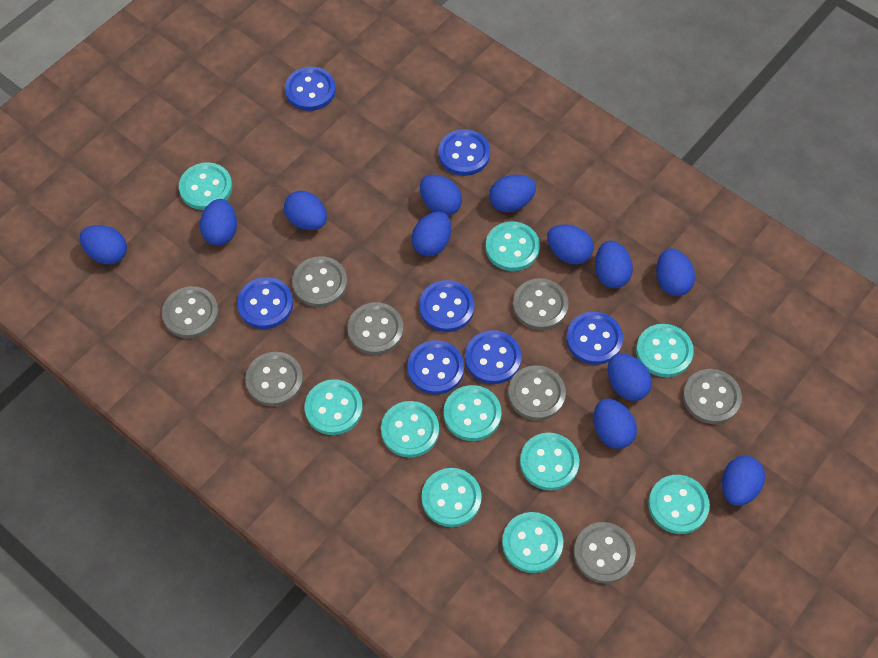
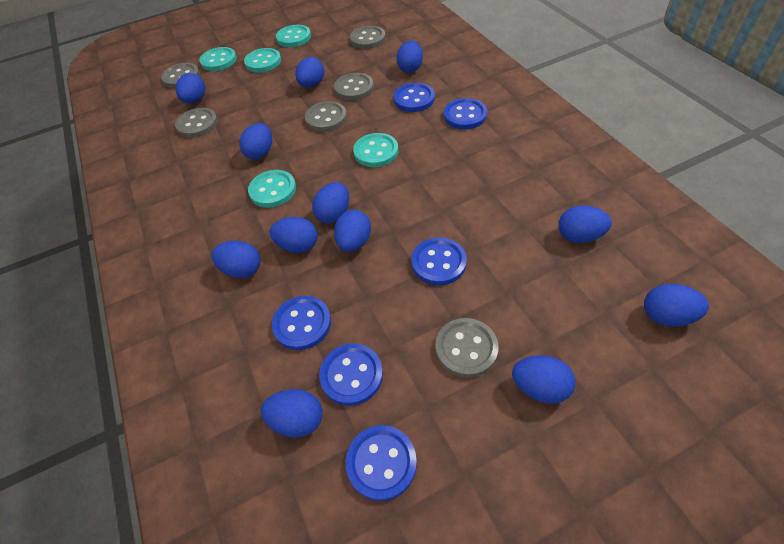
blue button: [237,277,293,329] [285,67,336,111] [407,340,464,395] [419,280,475,332] [438,129,490,176] [465,330,522,384] [566,312,623,365] = 7 -> [272,296,331,350] [319,344,383,406] [346,425,417,501] [394,83,435,112] [412,237,467,285] [444,98,487,130] = 6
grey button: [162,286,219,339] [245,352,303,406] [292,256,348,308] [347,302,403,355] [508,365,566,421] [513,278,568,330] [574,522,636,584] [683,369,742,424] = 8 -> [161,63,200,88] [175,108,218,138] [305,101,347,132] [334,73,374,100] [350,26,386,49] [435,318,499,378] = 6
turquoise button: [179,162,232,210] [304,379,363,435] [381,401,439,458] [422,468,482,527] [444,385,501,441] [486,221,540,271] [502,512,563,573] [520,433,579,491] [636,324,694,377] [648,475,710,534] = 10 -> [199,47,237,71] [244,48,281,73] [248,170,296,208] [276,25,311,47] [353,133,398,167] = 5

